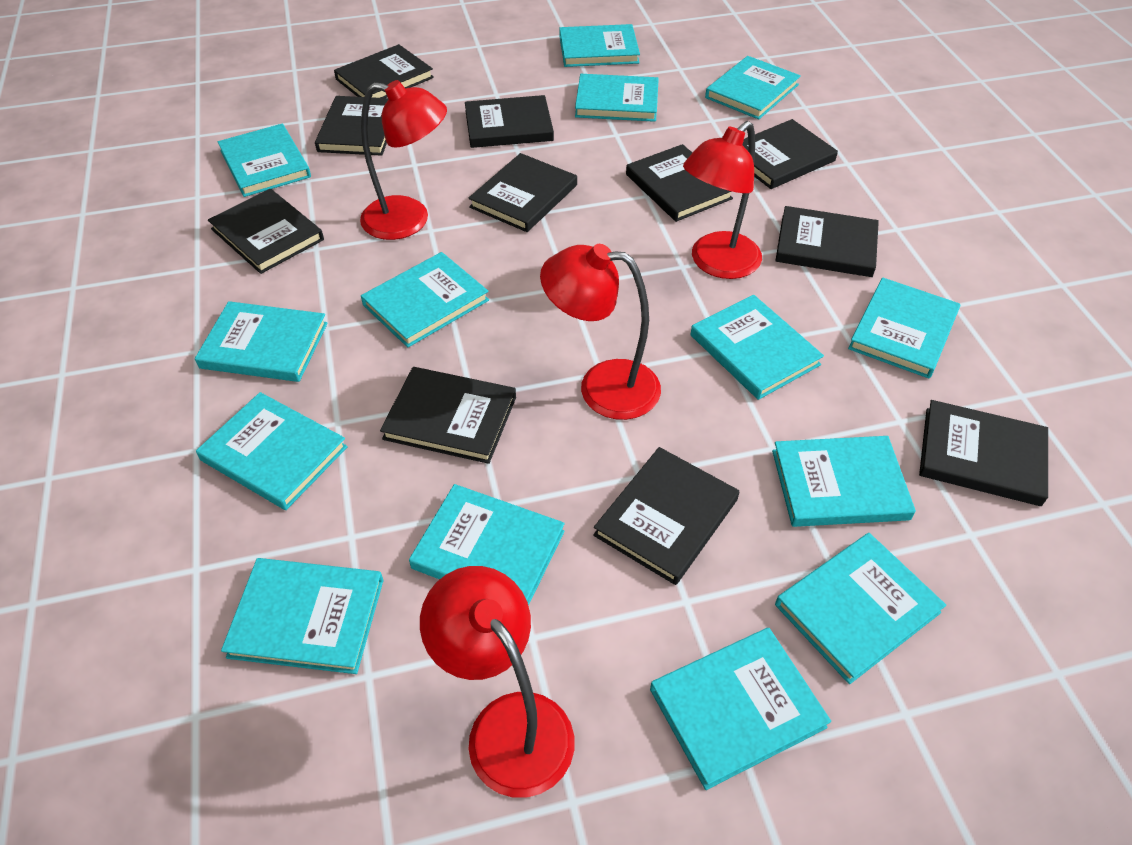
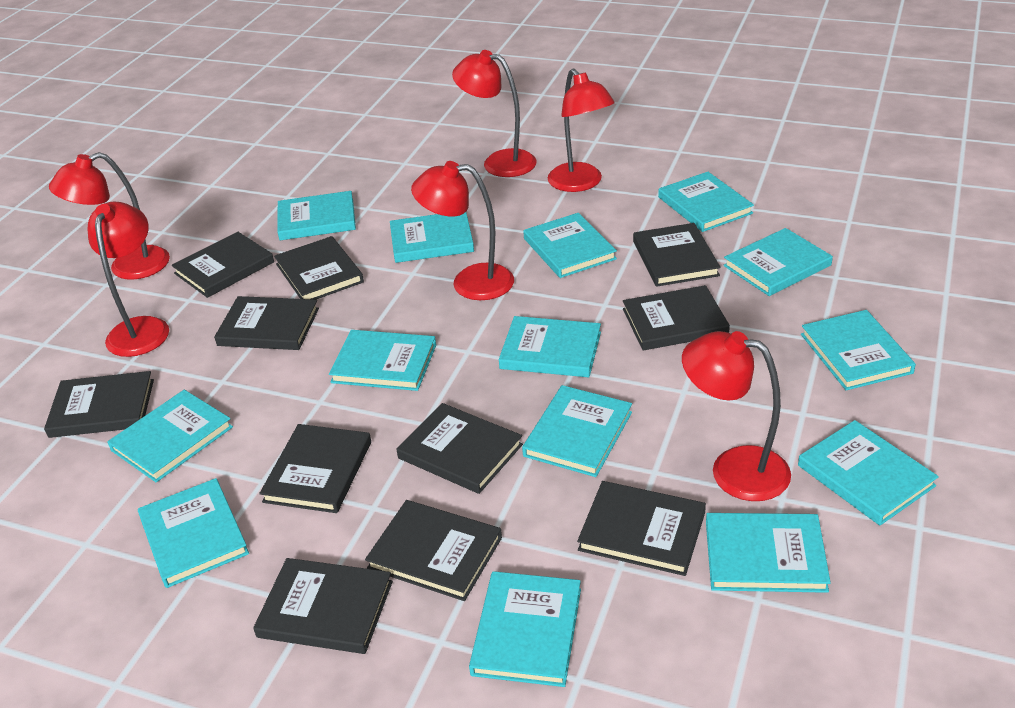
red lamp: [360,80,447,240] [420,566,574,798] [540,244,661,420] [683,121,762,279] = 4 -> [49,152,170,280] [88,201,169,357] [411,161,514,300] [452,50,536,177] [548,68,615,192] [682,331,791,501] = 6

